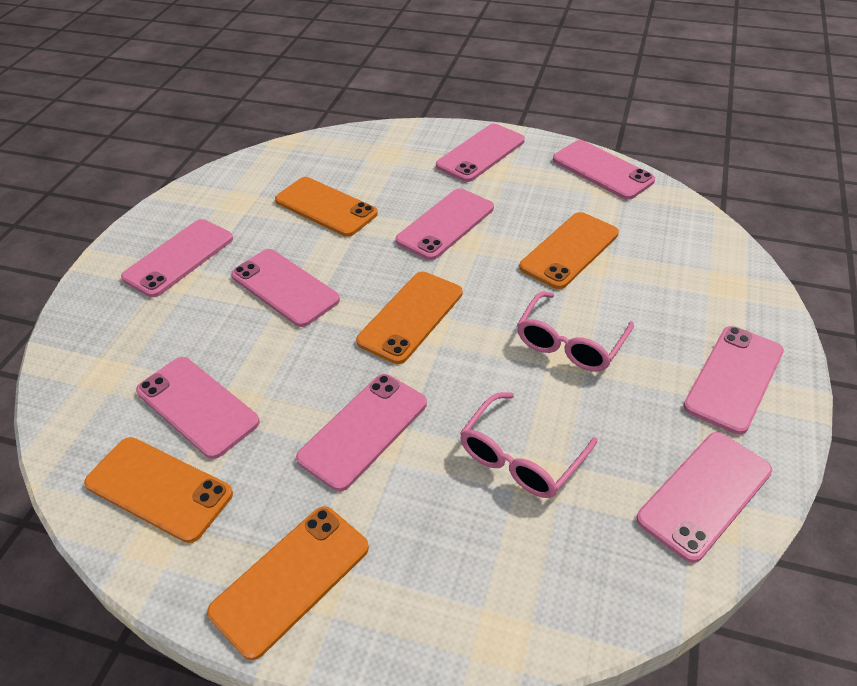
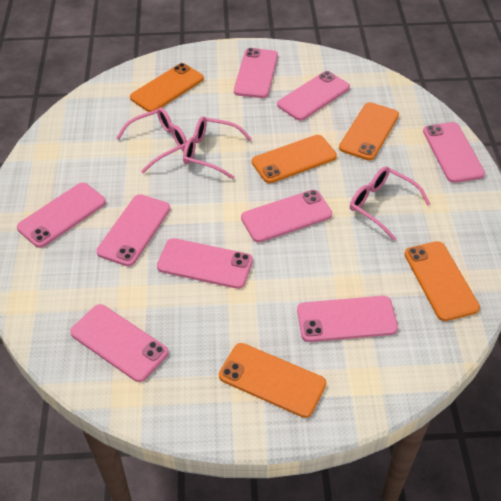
pink glasses: [460,392,597,498] [517,292,634,372] = 2 -> [116,107,187,173] [183,116,252,179] [350,166,430,241] = 3

